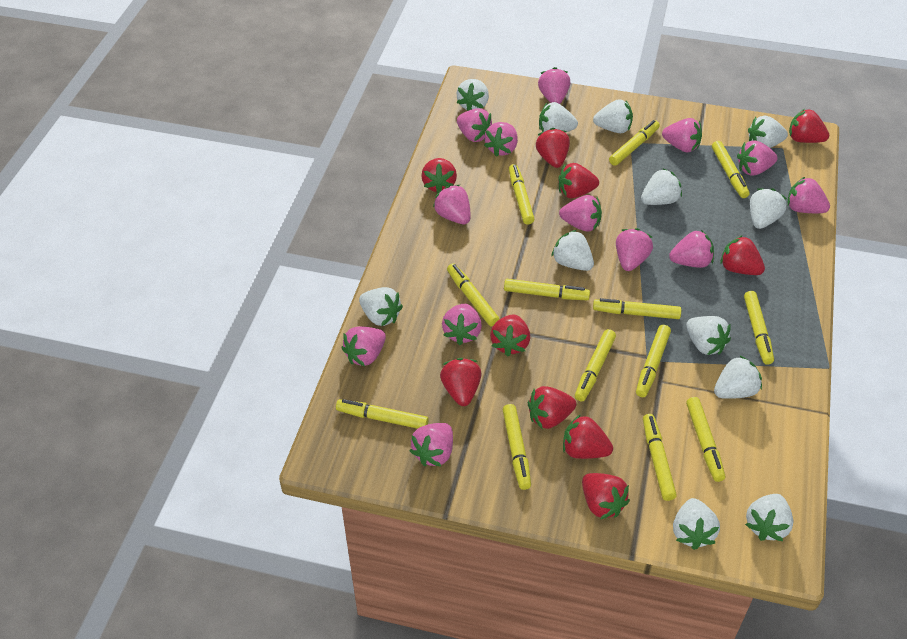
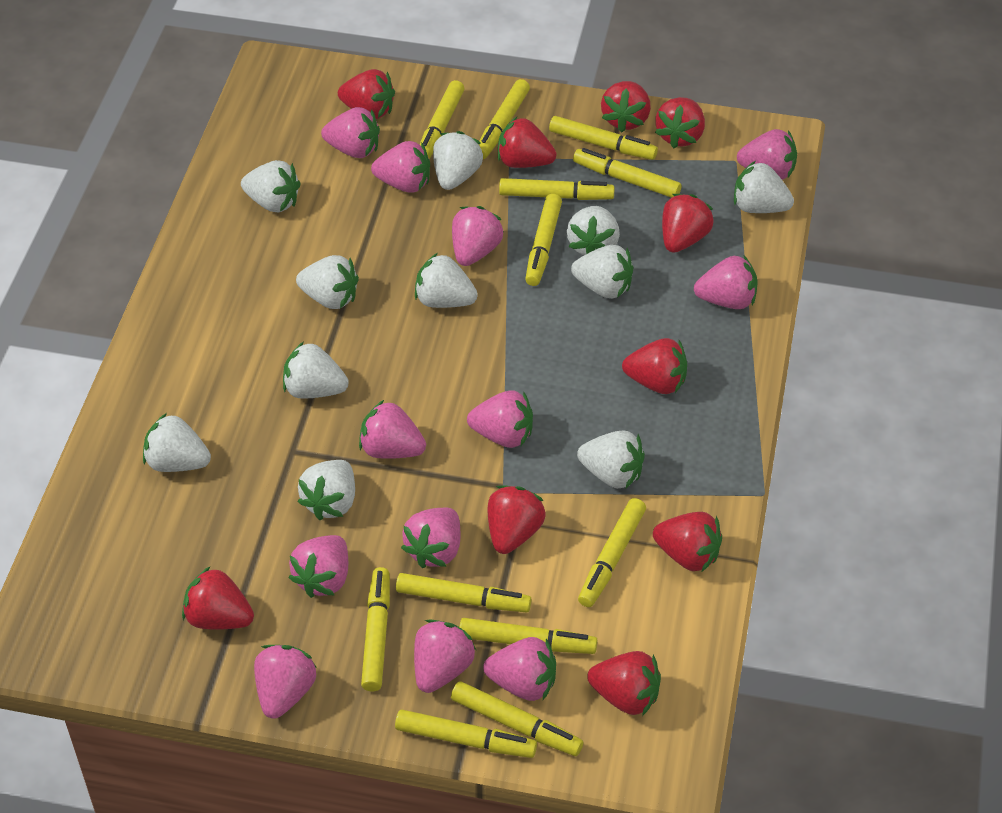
pink strawberry: [341,326,386,366] [410,423,453,466] [433,185,471,224] [442,304,482,345] [457,108,492,142] [484,122,518,157] [538,67,570,104] [559,195,602,232] [616,228,653,271] [662,118,702,153] [669,230,714,268] [737,140,778,176] [788,177,830,213] = 13 -> [254,645,317,719] [289,535,348,598] [321,107,380,158] [359,400,426,459] [371,141,430,193] [401,508,460,568] [414,619,476,693] [452,206,504,266] [467,390,533,448] [483,637,556,701] [694,255,758,309] [737,129,797,180] = 12
white strawberry: [359,287,403,326] [457,79,489,111] [539,102,578,133] [551,230,594,271] [593,99,633,133] [641,169,682,205] [673,498,720,550] [686,316,731,355] [714,355,762,399] [745,494,793,541] [748,115,788,148] [750,188,787,229] = 12 -> [143,413,211,472] [241,160,301,212] [283,341,349,399] [296,255,359,309] [298,460,355,520] [415,253,478,308] [433,131,483,190] [567,206,620,255] [571,245,633,298] [577,431,645,488] [734,161,794,213] = 11
yellow marker: [336,399,429,429] [447,263,500,326] [503,404,531,490] [504,279,590,300] [509,164,534,224] [575,329,616,401] [593,298,681,319] [609,120,660,166] [636,325,671,397] [643,414,677,501] [686,397,725,482] [712,141,749,198] [744,291,774,365] = 13 -> [361,567,390,691] [395,710,537,758] [396,573,532,612] [420,80,464,159] [451,682,583,756] [459,618,597,654] [479,79,530,159] [499,178,615,200] [525,194,562,286] [549,116,658,160] [573,148,681,198] [578,498,646,607] = 12

